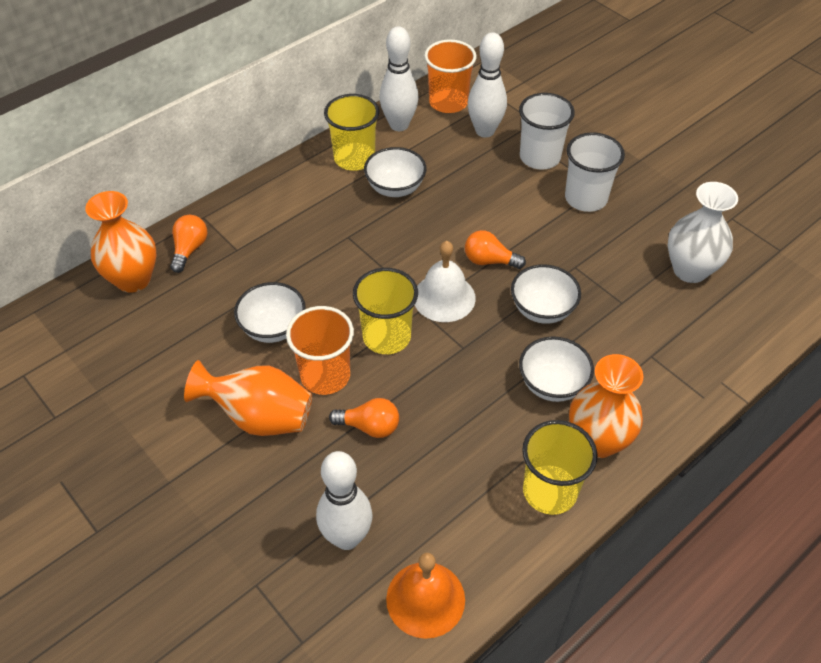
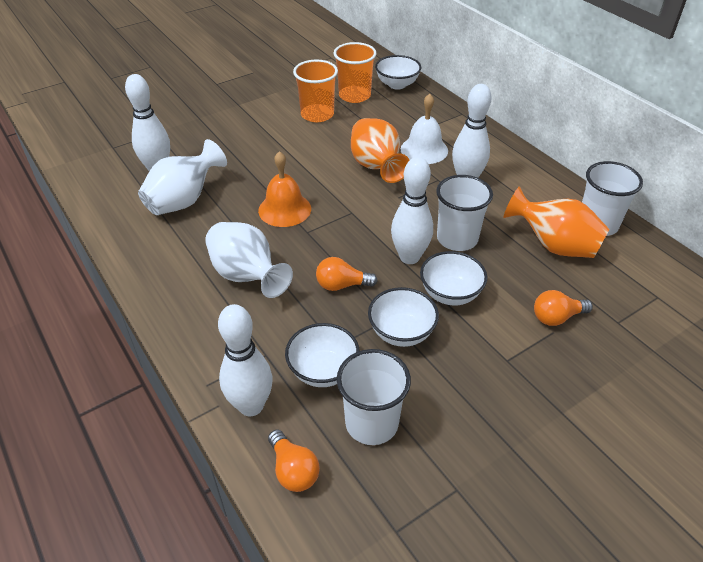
orange vase: [85,191,157,293] [184,360,312,436] [569,354,643,458] = 3 -> [351,118,410,183] [503,186,609,258] = 2
white bowling pin: [316,451,372,550] [379,26,419,131] [468,32,507,138] = 3 -> [125,74,170,171] [218,304,272,416] [391,157,433,264] [452,84,491,178] = 4
white cup: [519,93,575,170] [565,132,625,212] = 2 -> [337,349,411,445] [436,175,493,251] [582,161,643,236] = 3
white vase: [668,182,738,283] = 1 -> [138,139,227,215] [205,222,293,298] = 2
yellow cup: [324,94,379,171] [353,268,418,354] [522,420,598,515] = 3 -> none = 0

